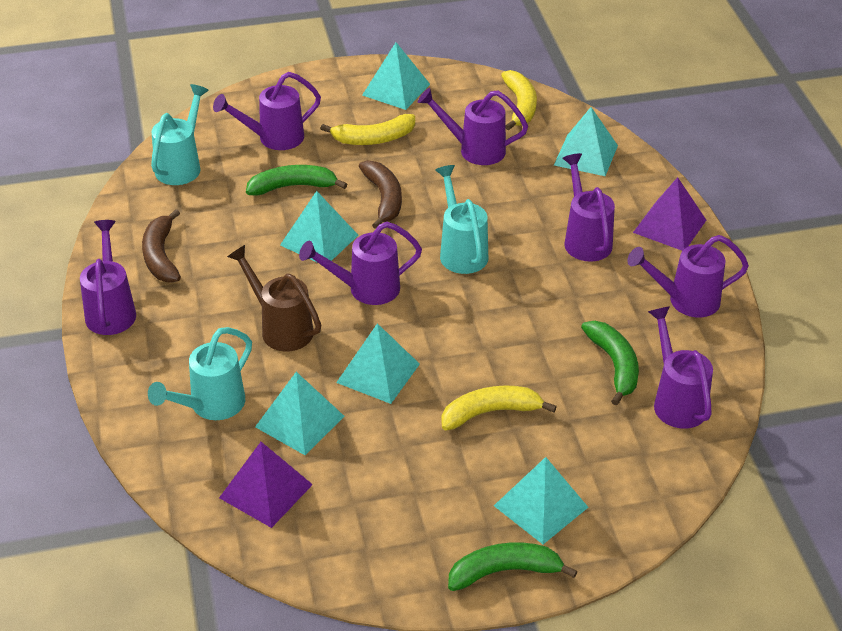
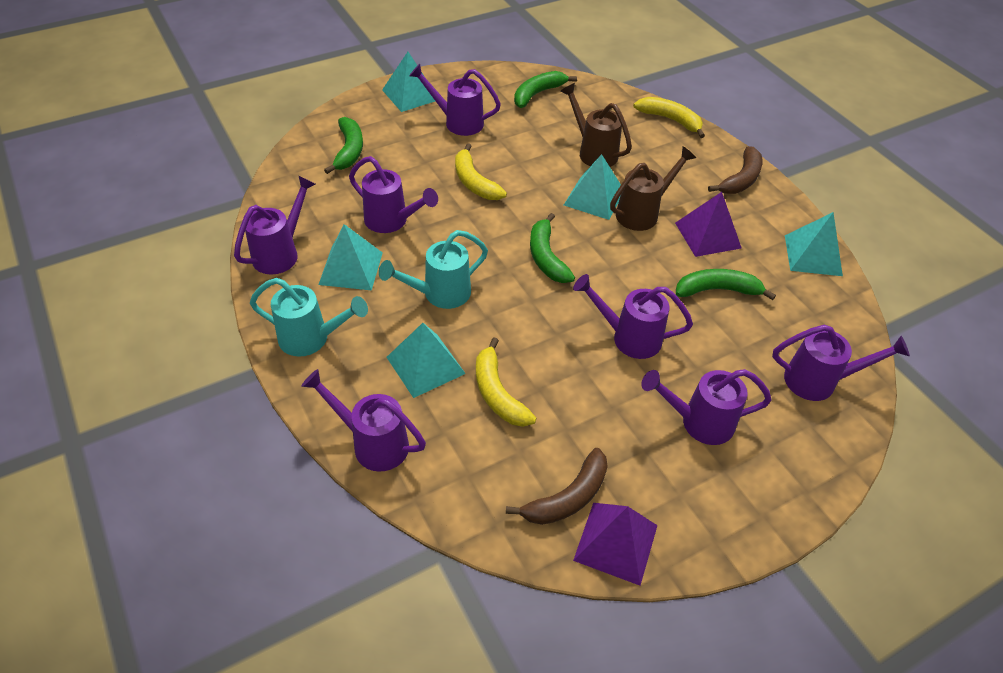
brown watering can: [227,245,321,351] = 1 -> [561,83,632,167] [610,146,696,231] = 2
green banana: [246,165,347,196] [448,542,578,591] [581,321,639,405] = 3 -> [324,117,363,174] [514,71,577,108] [530,213,575,283] [676,269,776,300] = 4
turquoise pyramid: [255,372,344,455] [280,191,358,263] [336,323,420,404] [362,42,430,110] [494,457,588,544] [554,107,618,176] = 6 -> [318,224,383,290] [382,52,435,112] [387,323,466,398] [564,154,621,220] [785,212,843,276] = 5
turquoise watering can: [148,327,252,420] [151,84,209,185] [435,165,488,274] = 3 -> [250,278,368,357] [379,230,488,309] = 2

